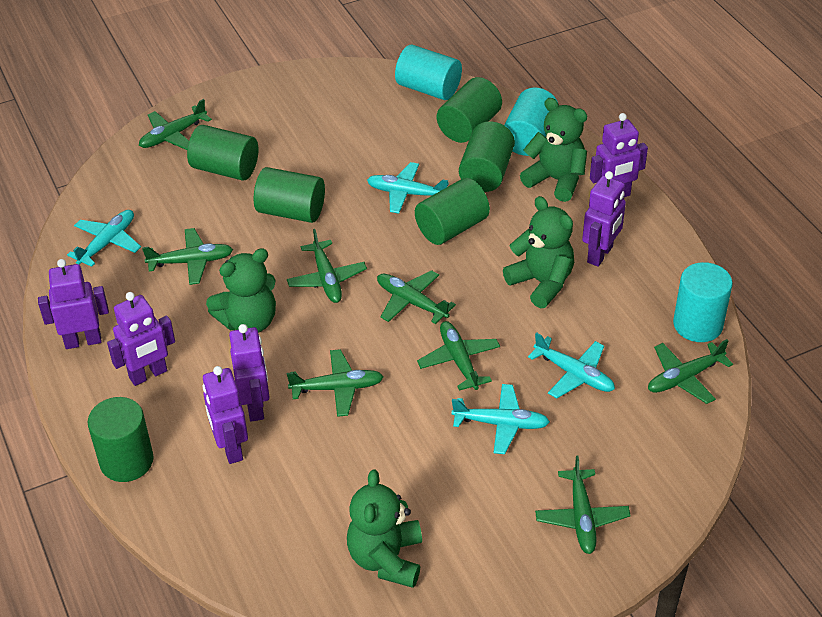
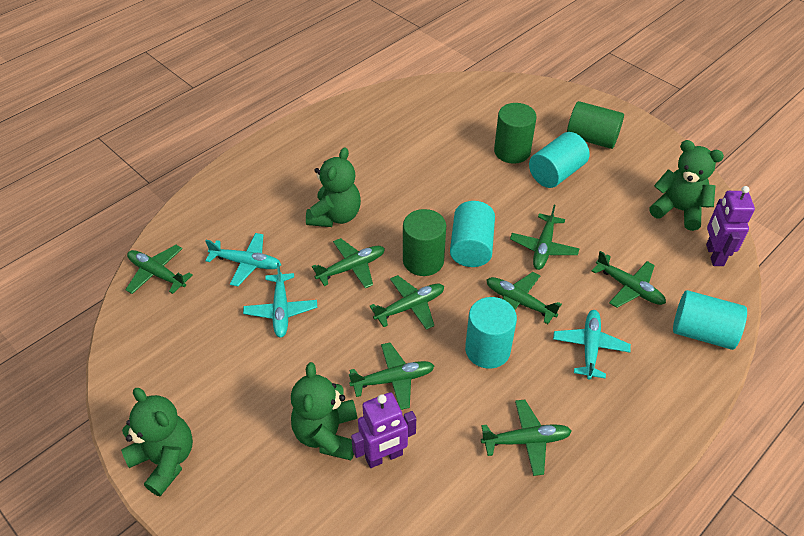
green cylinder: [88,397,154,482] [187,125,258,180] [254,167,325,223] [415,178,490,245] [437,77,502,143] [459,121,515,192] = 6 -> [403,209,446,276] [494,103,537,164] [567,101,624,149] = 3
purple robot: [38,259,109,349] [107,292,175,386] [202,366,248,464] [229,324,269,422] [582,171,626,267] [590,113,648,197] = 6 -> [351,392,416,468] [706,186,755,266] = 2
turquoise cylinder: [395,44,462,100] [504,88,558,156] [673,262,733,342] = 3 -> [450,201,495,267] [465,297,517,369] [529,132,589,188] [673,290,747,350] = 4
turquoise plane: [67,210,141,267] [367,162,449,214] [451,384,550,454] [528,332,615,398] = 4 -> [205,233,281,286] [243,263,317,338] [553,310,631,380] = 3

